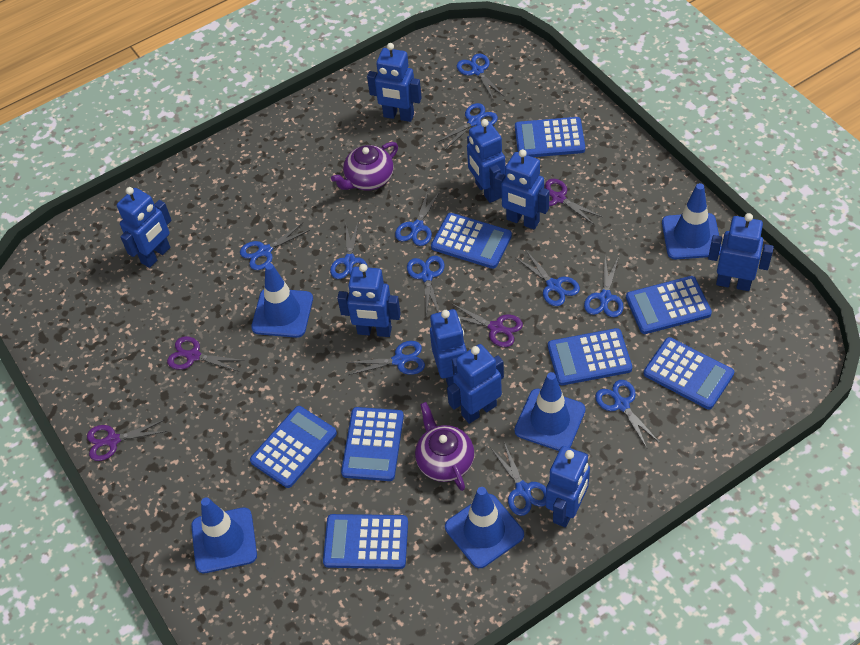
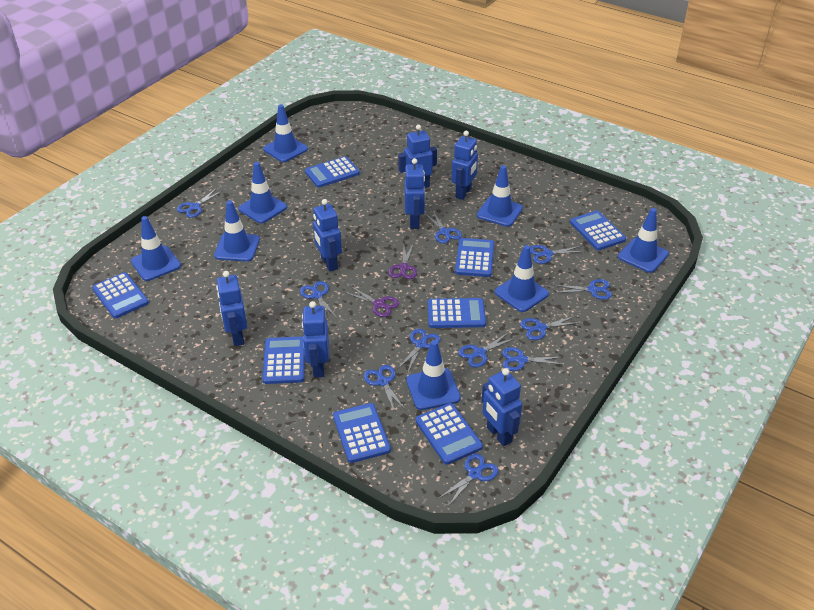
blue robot: [117,187,172,268] [337,264,401,337] [367,43,422,122] [430,309,467,386] [447,344,504,424] [467,119,505,203] [494,149,549,230] [546,446,590,528] [708,213,774,291] = 9 -> [216,271,247,346] [302,301,329,377] [313,199,342,271] [398,124,437,188] [404,158,425,229] [451,131,478,200] [482,368,522,446] = 7
blue traffic cone: [191,497,257,573] [251,263,313,338] [445,487,524,568] [514,372,586,451] [662,183,722,259] = 5 -> [131,216,181,281] [214,200,260,262] [238,162,287,223] [263,104,308,162] [406,340,461,410] [477,165,523,227] [495,245,549,312] [618,208,669,273] = 8
purple scissors: [87,420,167,461] [167,336,245,372] [453,304,523,347] [545,179,602,224] = 4 -> [344,286,399,317] [388,243,417,279] = 2
purple teapot: [331,142,398,190] [415,402,474,491] = 2 -> none = 0

